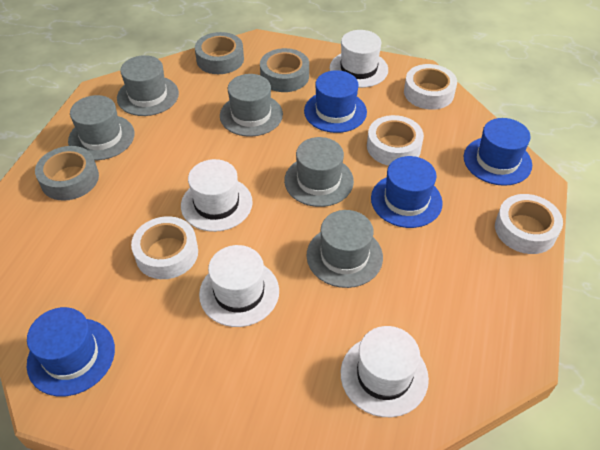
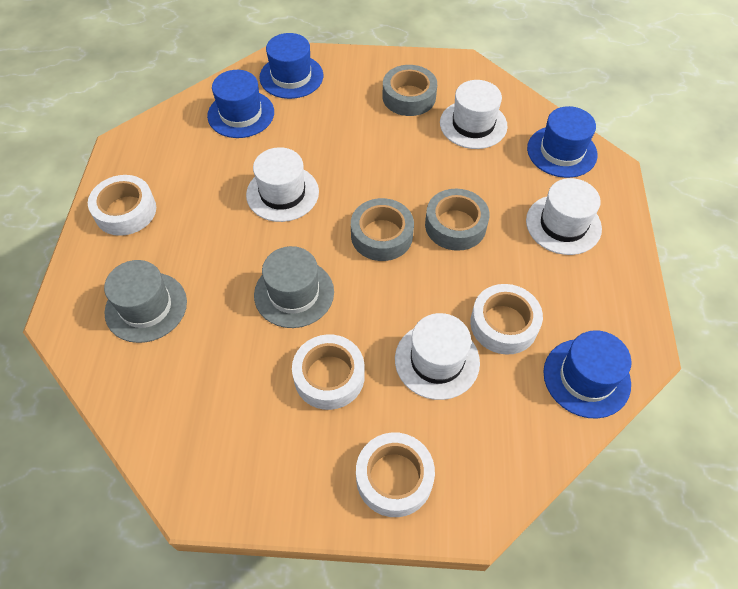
grey hat: [68,95,135,160] [117,55,179,116] [220,74,283,137] [284,137,354,207] [307,210,383,288] = 5 -> [104,260,187,343] [254,246,334,328] = 2

